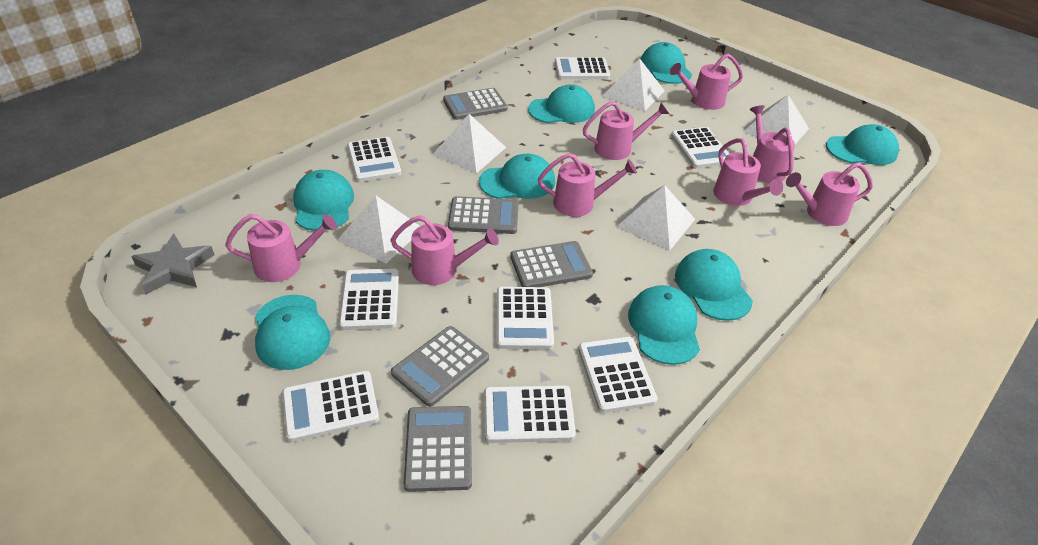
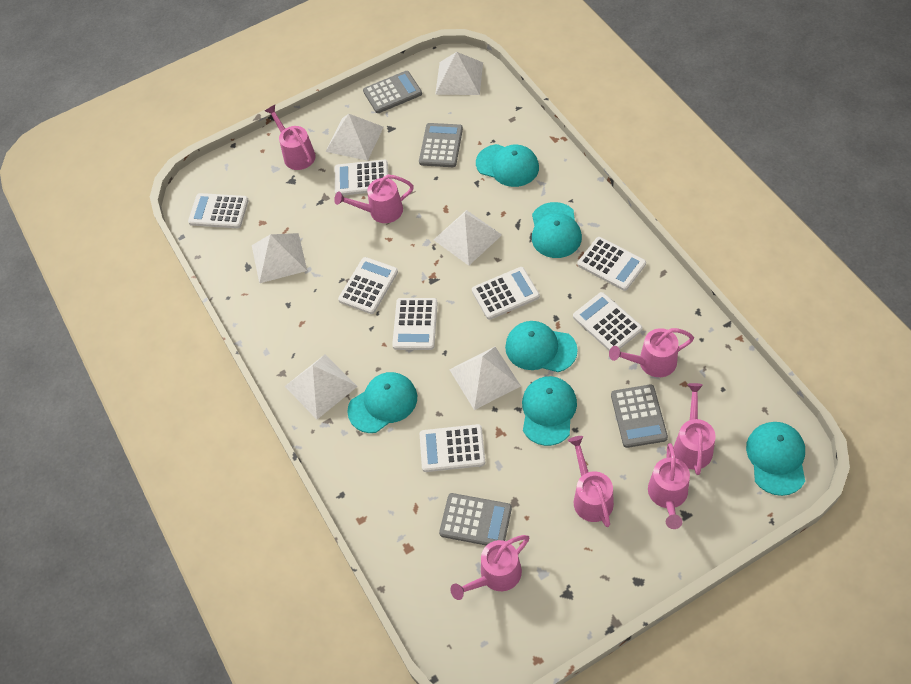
grey calculator: [391,326,489,407] [404,406,472,492] [443,88,508,120] [448,196,519,234] [510,241,593,287] = 5 -> [363,71,422,113] [419,123,463,167] [439,493,512,546] [611,385,668,448] = 4
grey star: [131,234,214,294] = 1 -> none = 0
pink watering can: [225,214,337,282] [390,215,499,285] [538,153,637,217] [583,101,669,160] [670,54,743,110] [713,138,783,206] [750,105,795,183] [786,163,873,226] = 8 -> [265,105,315,170] [334,175,414,223] [450,535,529,600] [568,436,614,527] [609,328,694,377] [648,443,690,529] [674,383,716,475] = 7
turquoise cap: [255,295,330,370] [293,170,354,231] [479,154,555,199] [528,84,595,123] [628,285,700,365] [641,42,692,84] [675,249,753,321] [826,124,899,165] = 8 -> [347,372,417,433] [476,144,539,187] [505,321,578,372] [522,376,577,446] [532,202,582,258] [746,422,805,496] = 6
white pyramid: [337,196,420,264] [432,114,506,173] [602,58,665,111] [616,185,695,251] [742,95,809,144] = 5 -> [252,233,307,283] [285,355,358,419] [325,114,384,161] [434,210,502,266] [435,52,483,95] [449,347,521,410] = 6

